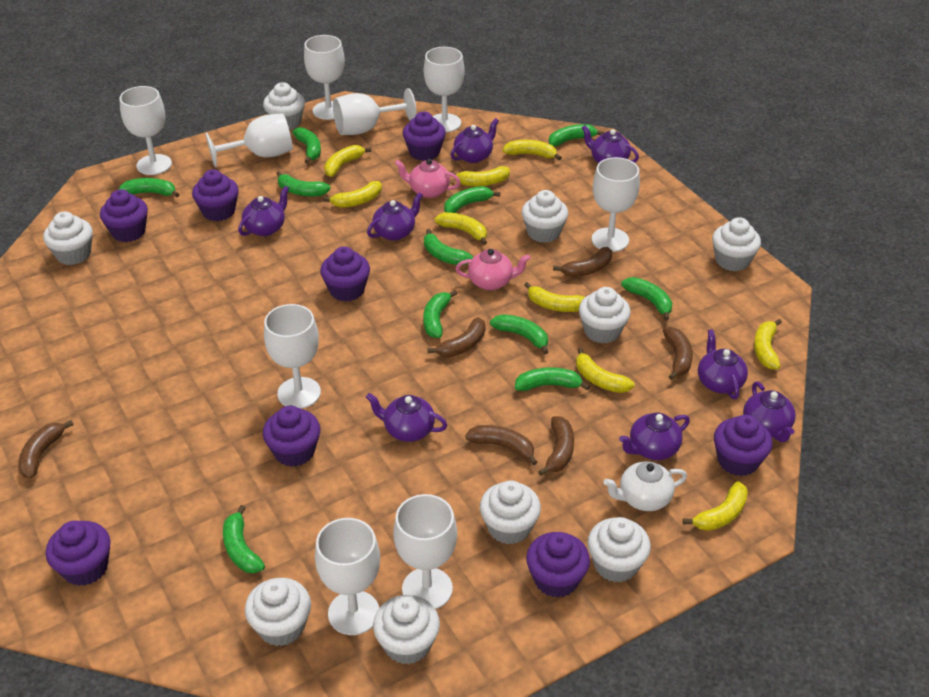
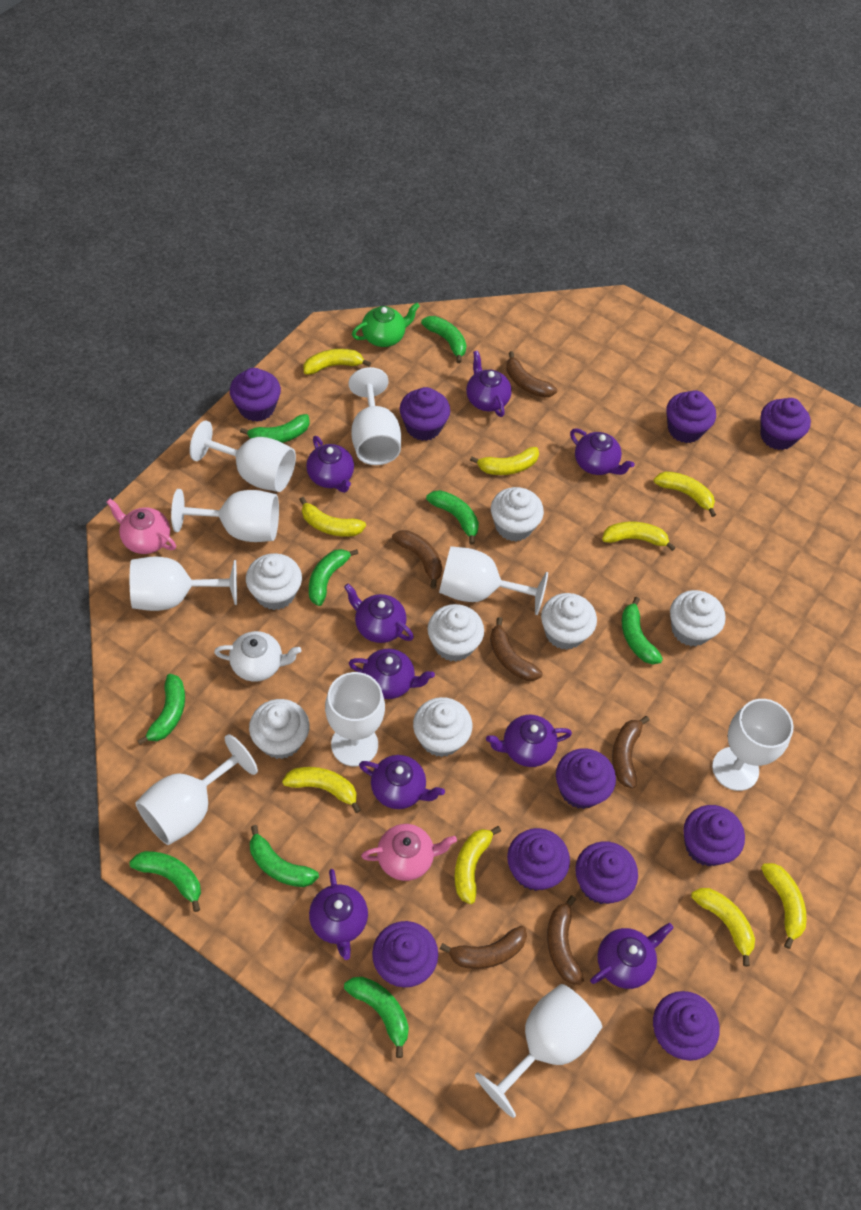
green banana: [118,178,180,197] [223,505,265,573] [276,171,331,197] [292,127,321,164] [423,290,458,338] [424,229,473,265] [444,186,500,213] [490,314,548,354] [515,367,590,391] [549,124,604,146] [621,277,672,321] = 11 -> [129,851,201,912] [137,674,185,745] [240,414,310,443] [250,825,319,887] [309,549,359,606] [344,977,409,1058] [421,316,467,363] [426,490,479,545] [622,597,663,664] = 9
green teapot: none = 0 -> [352,302,420,347] = 1
purple cupcake: [46,521,111,586] [100,189,148,242] [192,169,239,221] [263,406,320,467] [320,246,370,302] [403,112,446,161] [526,532,590,598] [714,415,773,476] = 8 -> [230,368,281,422] [372,921,438,988] [400,387,450,441] [507,828,570,891] [556,748,616,809] [575,841,638,904] [653,991,720,1061] [666,390,716,443] [684,805,745,866] [760,398,811,450] = 10
purple teapot: [238,186,289,236] [366,393,447,442] [367,192,423,241] [451,118,499,163] [582,125,639,163] [619,413,690,460] [698,329,748,399] [743,382,796,442] = 8 -> [306,436,354,493] [309,869,368,960] [344,584,414,643] [349,649,435,699] [359,755,445,809] [466,350,512,417] [486,715,572,767] [570,428,635,475] [590,923,674,989] = 9
white cupcake: [43,211,93,265] [245,578,311,646] [263,82,305,130] [373,595,440,664] [480,481,541,544] [522,190,568,243] [579,287,631,344] [587,517,651,583] [712,217,761,271] = 9 -> [246,553,302,610] [249,699,310,759] [413,697,472,757] [427,604,484,662] [491,487,544,541] [541,593,597,650] [670,590,726,646] = 7

